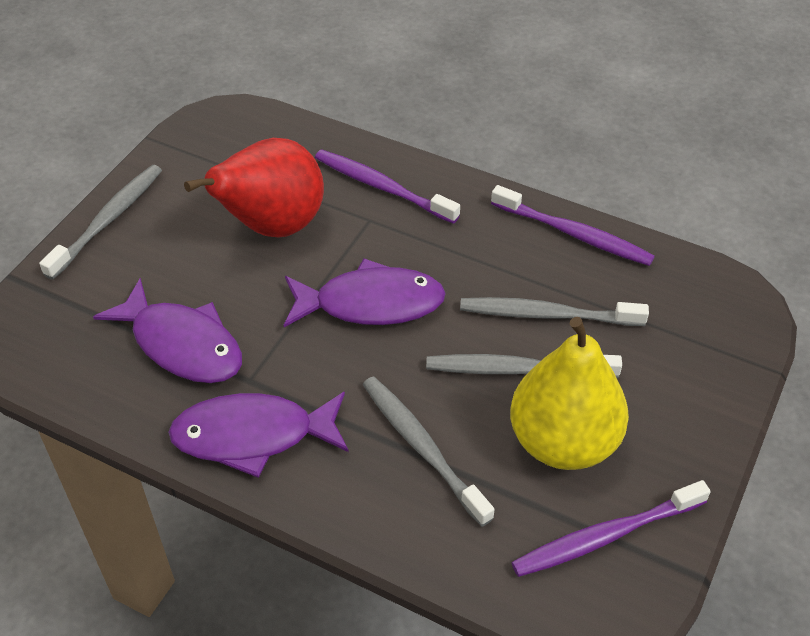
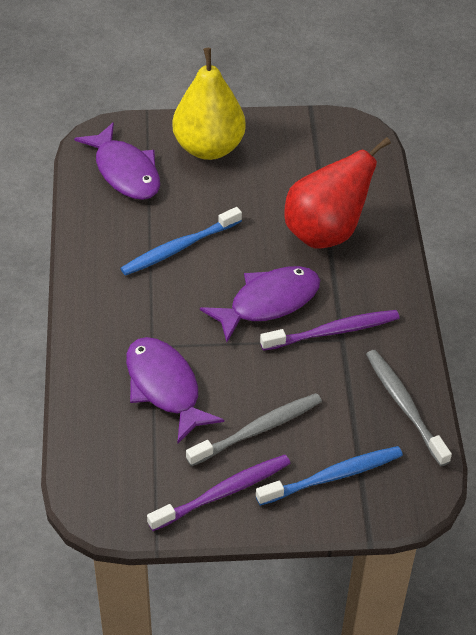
blue toothbrush: none = 0 -> [120,207,242,276] [256,446,403,506] = 2
grey toothbrush: [39,165,162,280] [363,377,495,527] [426,354,622,378] [460,297,649,326] = 4 -> [186,393,322,466] [366,350,452,466] = 2
purple toothbrush: [315,149,460,224] [491,185,655,266] [511,480,711,577] = 3 -> [147,455,291,531] [260,310,400,351] = 2

